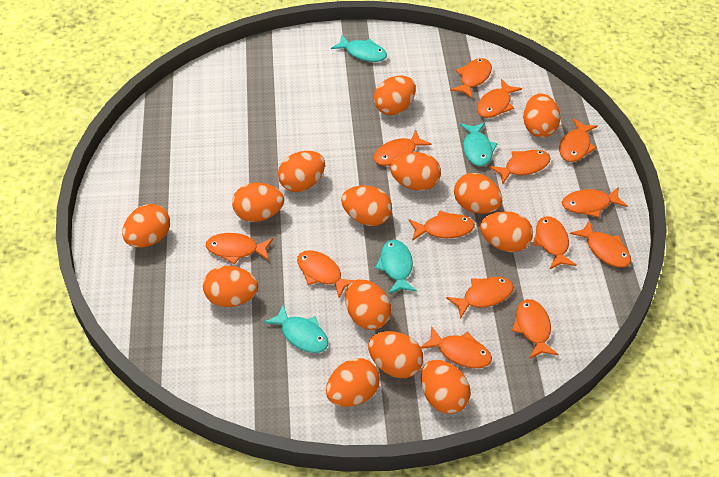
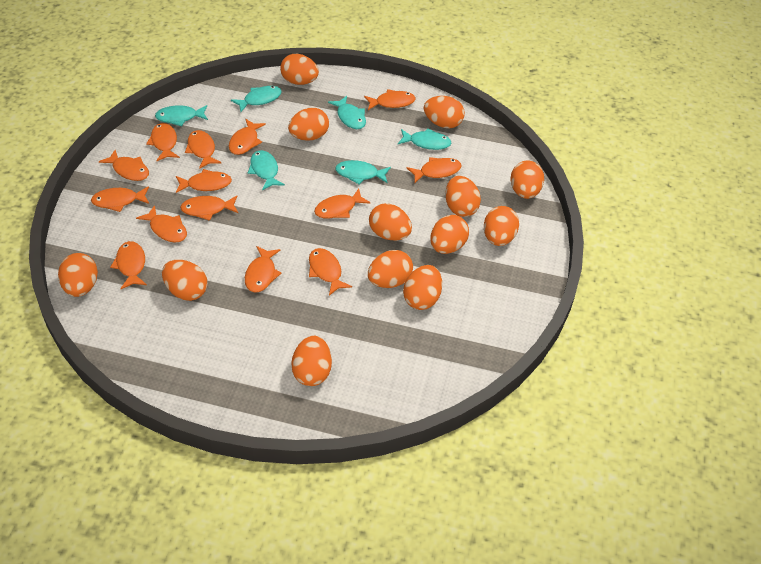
orange egg: [122,204,170,248] [203,266,258,307] [232,183,284,222] [278,151,325,192] [326,358,380,407] [341,185,392,226] [345,279,391,330] [368,331,423,378] [374,76,416,115] [390,152,441,191] [421,360,471,414] [454,173,502,214] [480,211,533,252] [523,93,561,138] = 14 -> [58,253,98,297] [162,260,208,301] [280,54,319,85] [288,108,329,141] [291,336,332,386] [368,250,413,288] [369,203,412,240] [403,265,442,310] [424,96,465,128] [430,215,469,254] [445,176,481,217] [484,206,519,246] [511,160,544,199] = 13
turquoise fish: [264,304,328,353] [331,35,387,62] [375,240,417,294] [460,122,498,166] = 4 -> [155,105,208,126] [231,86,282,112] [248,150,285,191] [328,96,366,129] [335,160,391,184] [398,129,451,150] = 6

